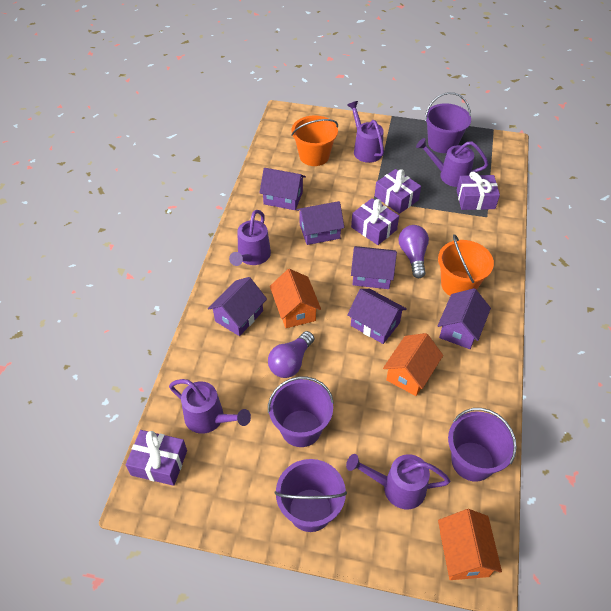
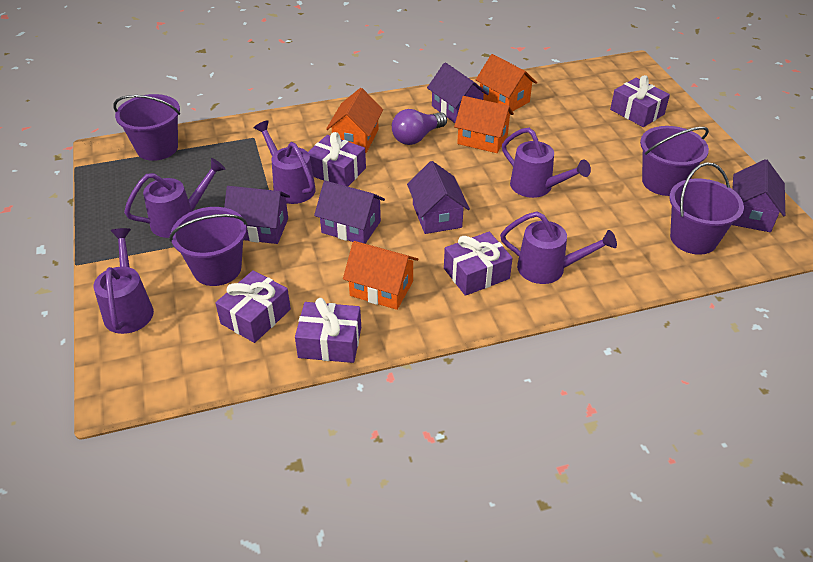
orange bucket: [291,116,338,166] [438,234,494,296] = 2 -> none = 0
orange house: [270,269,321,328] [383,333,443,396] [438,509,502,580] = 3 -> [326,88,383,153] [343,241,418,310] [454,96,514,153] [476,54,537,111] = 4
purple gift: [126,430,187,486] [351,198,399,245] [375,169,421,214] [457,172,500,210] = 4 -> [215,270,291,343] [295,298,361,363] [308,132,366,186] [444,232,513,296] [610,75,670,127] = 5
purple house: [208,277,267,336] [259,168,306,210] [296,201,344,245] [347,289,407,344] [351,246,397,289] [437,288,491,349] = 6 -> [224,186,290,244] [314,181,385,244] [407,161,470,234] [427,63,489,123] [732,159,785,232] = 5
purple light bulb: [268,331,314,378] [399,225,429,278] = 2 -> [392,109,447,145] = 1

